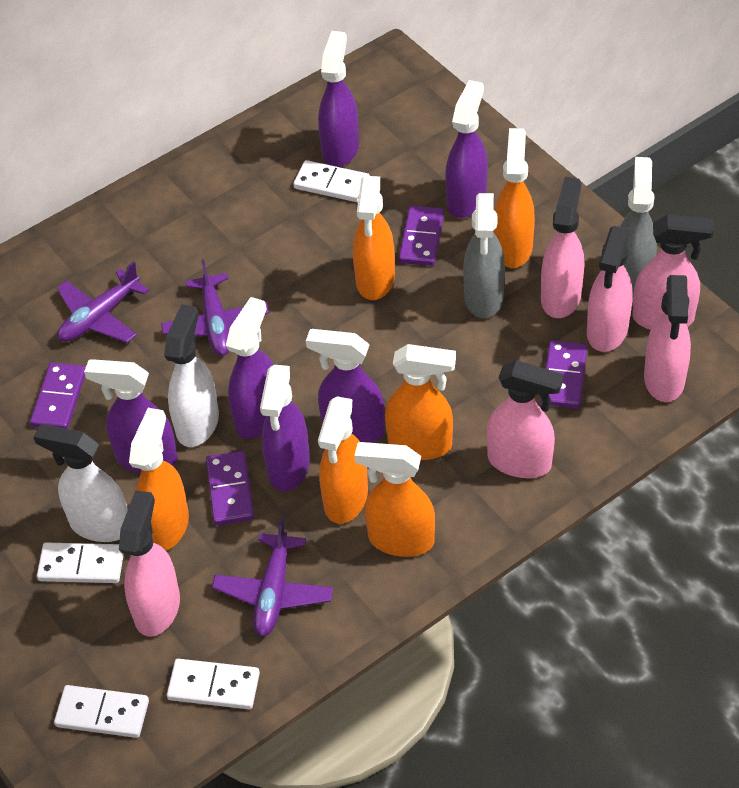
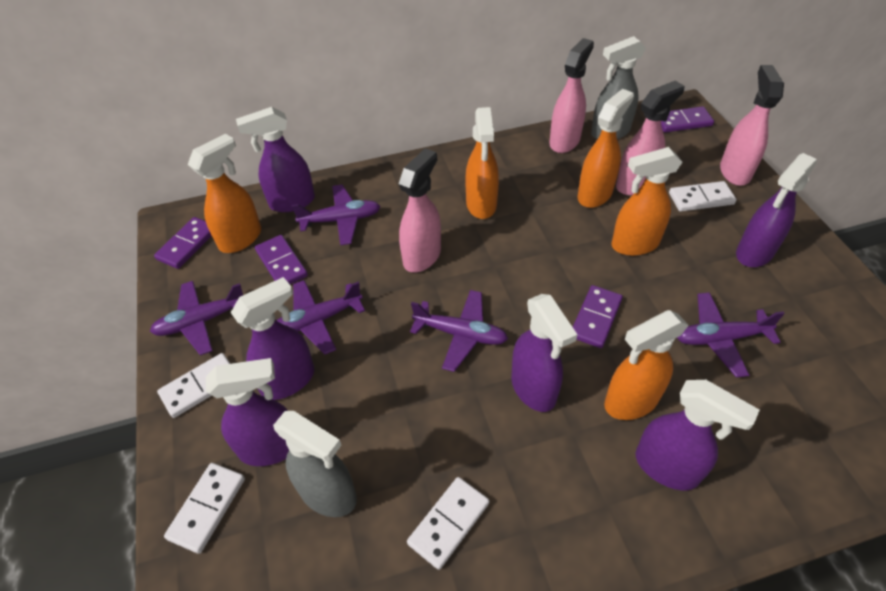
orange spray bottle: [129,408,189,551] [318,396,368,524] [353,176,395,300] [354,442,435,557] [385,344,456,460] [494,128,535,268] = 6 -> [188,134,261,253] [466,107,499,219] [577,89,634,208] [604,310,689,420] [611,147,682,256] = 5
pink spray bottle: [119,490,180,636] [487,360,564,478] [541,177,584,318] [587,226,633,352] [632,214,714,330] [644,275,691,402] = 6 -> [399,148,441,273] [549,38,594,153] [616,81,684,195] [720,65,784,186] = 4
purple plane: [57,261,149,343] [161,259,269,356] [212,518,333,636] = 3 -> [150,281,243,356] [277,280,365,355] [292,184,381,246] [410,290,508,372] [677,292,785,377] = 5
white spray bottle: [33,424,128,542] [164,304,219,447] = 2 -> none = 0

